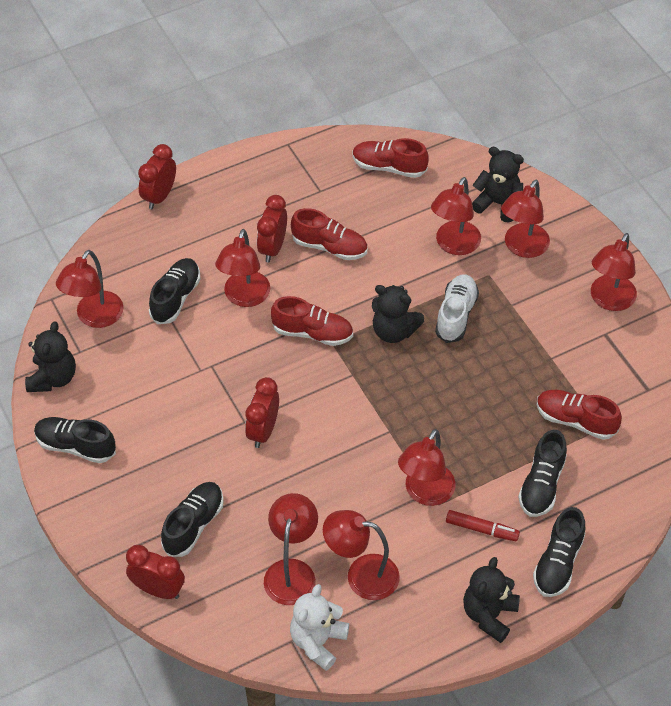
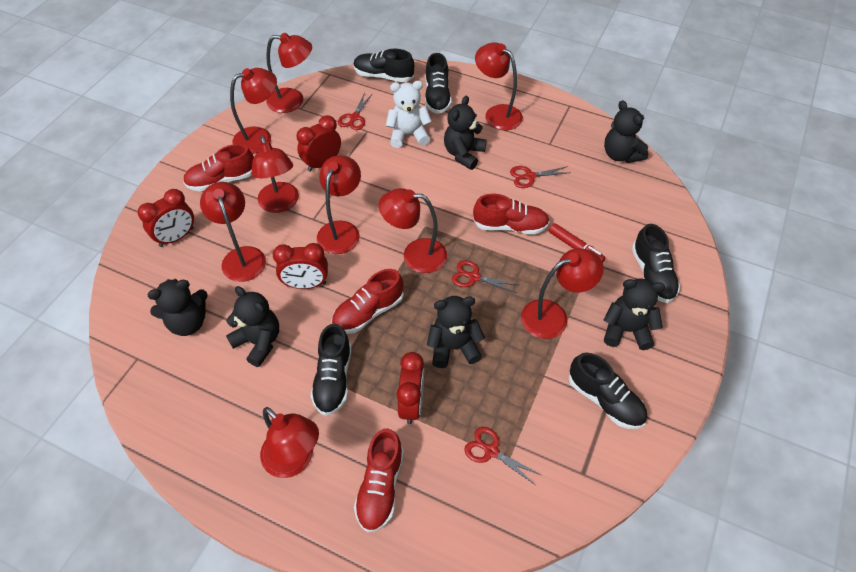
black teddy bear: [25,321,76,392] [372,285,424,343] [463,557,520,643] [472,147,524,223] = 4 -> [147,279,208,336] [226,286,279,367] [427,296,485,368] [444,96,487,170] [604,100,648,163] [604,279,665,350] = 6
red lamp: [56,250,123,328] [215,229,270,307] [264,493,318,605] [323,510,400,600] [398,429,456,506] [431,177,481,255] [501,180,550,258] [591,233,637,311] = 8 -> [200,182,266,282] [230,68,277,154] [252,136,299,213] [260,407,319,478] [266,33,312,113] [317,156,361,254] [379,188,447,273] [475,42,523,130] [521,248,604,339] = 9
red scissors: none = 0 -> [338,92,373,130] [452,260,518,293] [464,427,541,485] [510,166,571,188] = 4
white shoe: [435,274,479,343] = 1 -> none = 0

